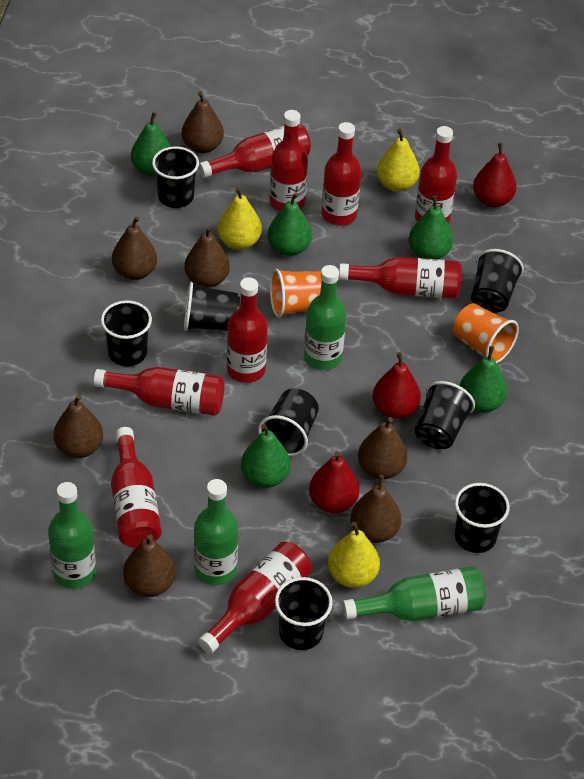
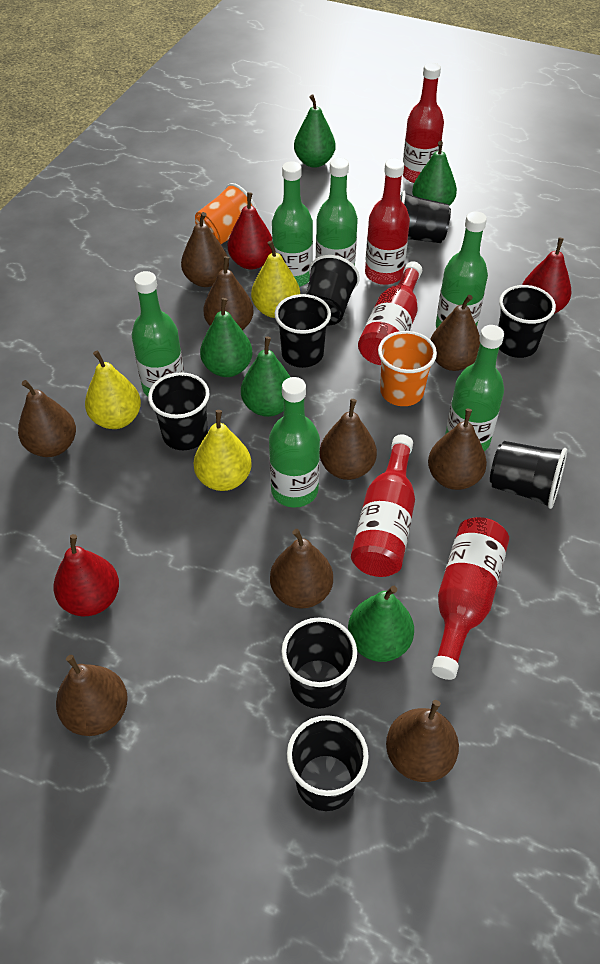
brown pear: [53,394,103,458] [112,216,157,280] [123,535,176,597] [181,92,224,153] [184,226,230,288] [350,475,401,543] [358,417,407,479] = 7 -> [18,380,76,457] [56,655,128,736] [181,212,229,287] [203,256,254,330] [270,529,333,609] [320,399,377,480] [386,700,459,782] [428,409,487,490] [430,295,480,371] = 9
green bottle: [48,482,96,589] [194,479,238,585] [304,265,346,370] [342,567,486,621] = 4 -> [132,271,184,396] [269,377,320,508] [272,161,313,287] [316,158,358,266] [436,211,488,328] [445,325,504,451] = 6
red bottle: [94,367,225,416] [111,427,161,548] [198,123,311,178] [198,542,312,654] [227,277,268,383] [270,110,308,211] [321,122,361,226] [339,257,462,299] [415,126,457,223] = 9 -> [351,435,415,577] [358,261,422,365] [365,158,410,285] [403,63,444,183] [432,517,509,680] = 5

